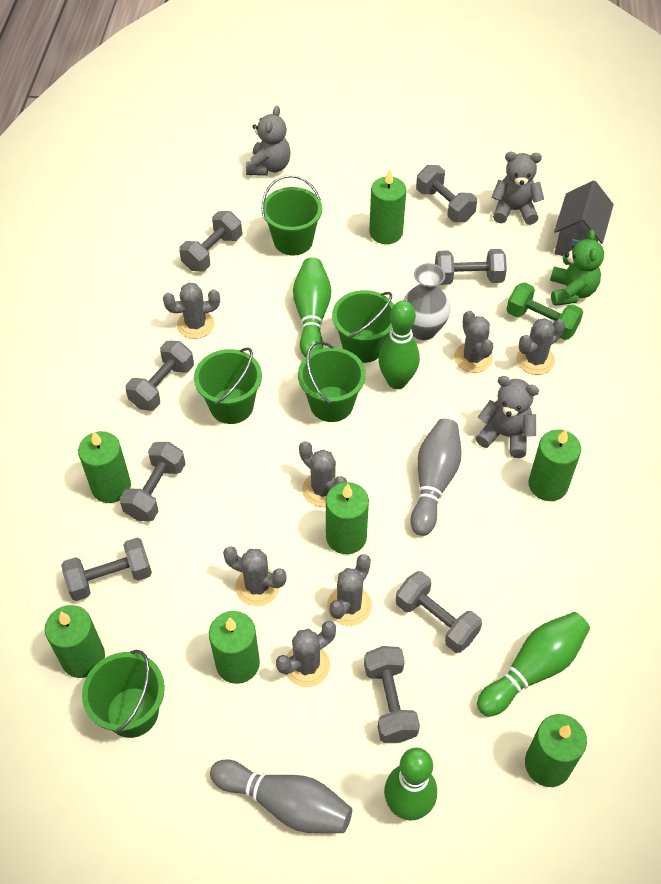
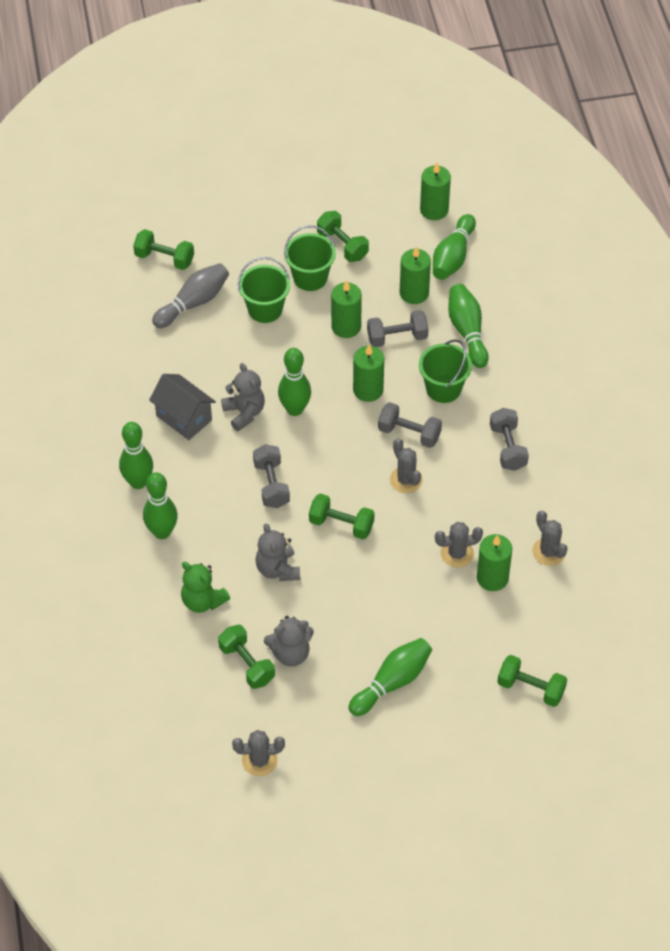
green bowling pin: [293,257,331,357] [378,300,420,389] [384,748,437,820] [477,612,590,717] = 4 -> [119,422,153,489] [143,472,178,539] [278,348,311,416] [349,638,432,716] [433,214,476,280] [448,284,489,368] = 6
green bucket: [82,650,165,738] [194,347,262,424] [262,175,322,256] [298,341,366,422] [332,290,394,363] = 5 -> [238,257,290,323] [284,225,336,291] [419,339,472,403] = 3
green candle: [45,605,105,678] [78,431,131,503] [209,611,260,684] [326,482,369,554] [369,170,406,244] [525,714,587,787] [529,429,581,501] = 7 -> [331,280,362,338] [353,344,384,402] [400,246,431,304] [420,162,451,220] [477,534,512,591] = 5
green dumbbell: [506,282,583,340] = 1 -> [133,229,194,270] [218,625,275,689] [309,493,374,539] [317,211,369,262] [497,655,567,707] = 5
grey bowling pin: [210,759,352,833] [410,418,462,536] = 2 -> [152,263,229,328] = 1
grey cactus: [163,283,220,339] [223,547,287,606] [276,621,336,687] [299,441,347,507] [327,554,372,626] [454,310,493,373] [516,318,565,375] = 7 -> [232,730,285,776] [390,438,423,493] [435,522,483,568] [532,511,568,566] = 4
grey dumbbell: [61,538,152,601] [120,442,186,521] [125,341,194,411] [179,211,242,271] [364,646,420,743] [396,571,482,653] [416,165,477,222] [435,249,507,285] = 8 -> [253,445,290,508] [367,310,429,347] [378,402,442,448] [490,408,529,471] = 4
grey vase: [404,263,450,340] = 1 -> none = 0

